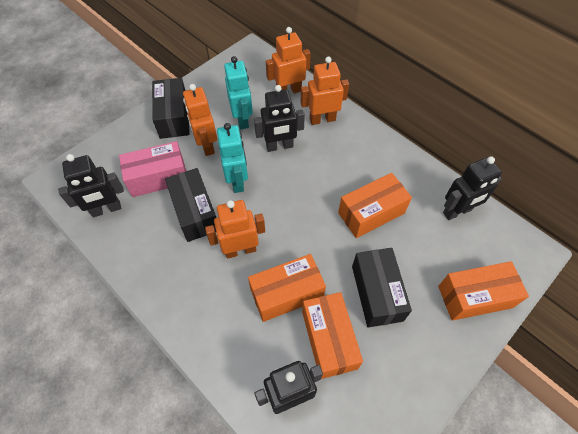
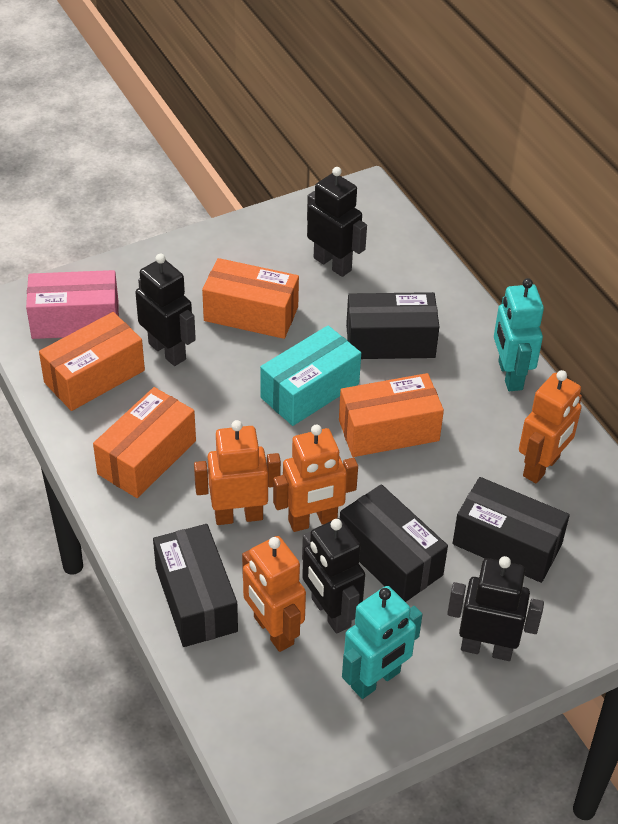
black box: [152,78,190,139] [165,168,216,242] [352,248,412,327] = 3 -> [153,524,238,647] [340,484,448,602] [346,292,439,359] [452,477,570,583] = 4
turquoise box: none = 0 -> [260,325,361,426] = 1

